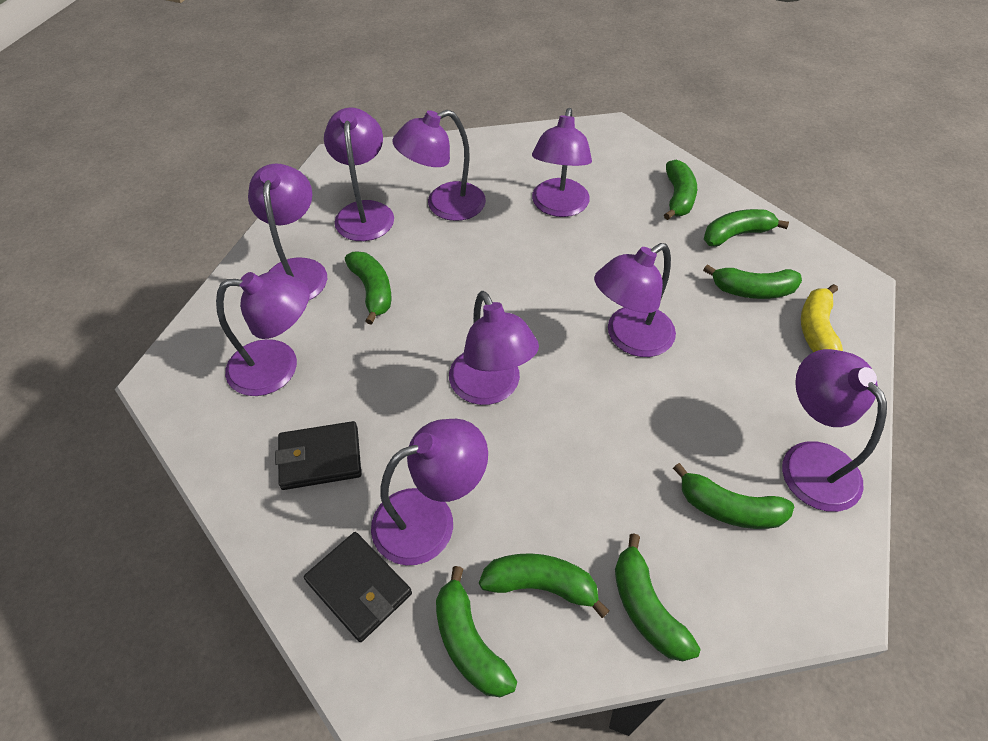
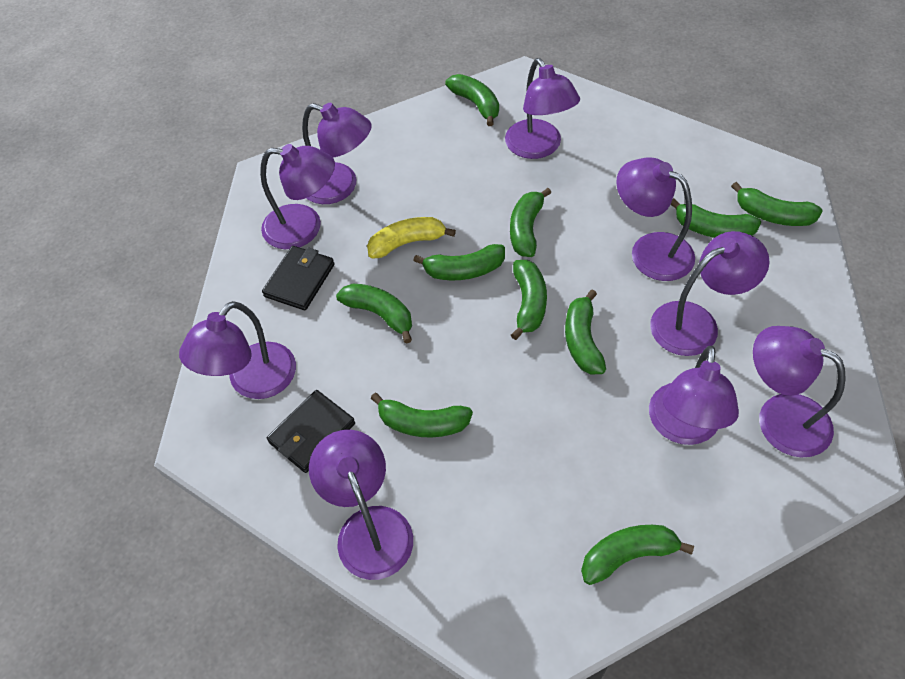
green banana: [345,252,391,325] [436,566,517,697] [479,553,610,618] [615,533,701,662] [664,160,697,220] [673,463,794,529] [703,264,802,299] [704,209,789,247] = 8 -> [336,283,412,344] [371,393,473,437] [413,244,505,280] [445,74,499,126] [510,188,551,257] [511,260,547,340] [565,290,606,375] [581,525,694,585] [671,198,761,238] [731,182,823,226] = 10

